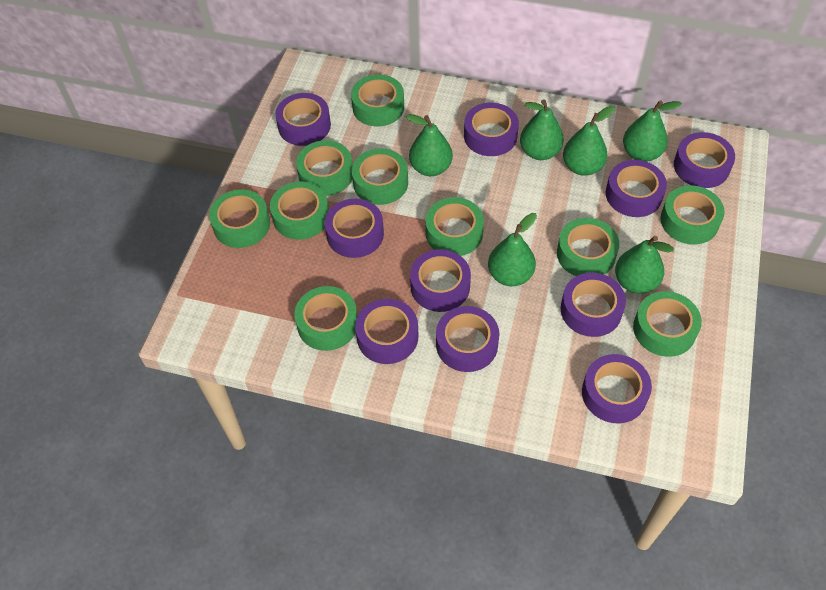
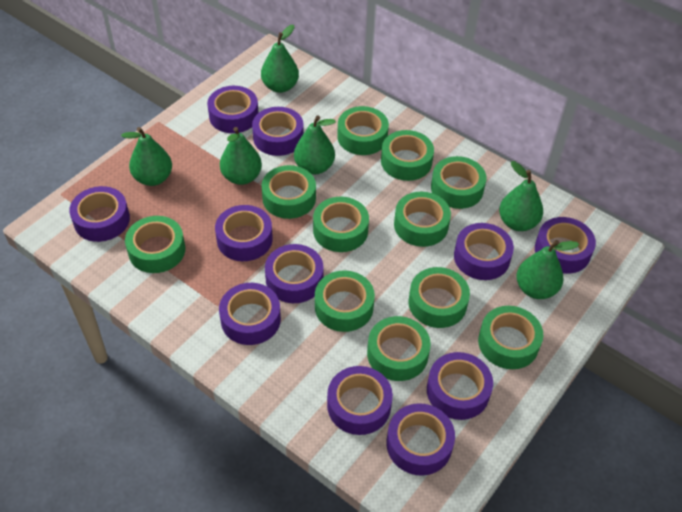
green tape: [209,189,270,248] [270,181,329,240] [294,286,357,351] [296,140,353,196] [351,75,404,126] [352,148,408,205] [425,197,484,256] [557,218,619,276] [633,291,702,357] [661,185,725,245] = 10 -> [125,216,185,273] [261,165,316,219] [313,197,369,252] [315,270,375,332] [337,106,389,155] [367,316,431,381] [381,130,434,181] [394,192,451,247] [409,267,470,328] [431,156,486,209] [478,306,543,369] = 11
purple tape: [275,93,331,146] [325,199,384,258] [355,299,419,364] [410,249,471,312] [436,306,499,372] [464,103,519,156] [561,273,626,337] [582,354,652,423] [606,160,667,217] [674,132,735,188] = 10 -> [69,186,130,242] [207,86,259,133] [215,205,273,261] [219,283,281,345] [252,107,304,156] [265,244,324,303] [327,366,393,435] [387,403,455,476] [427,352,493,420] [454,223,514,280] [535,217,596,274] = 11

